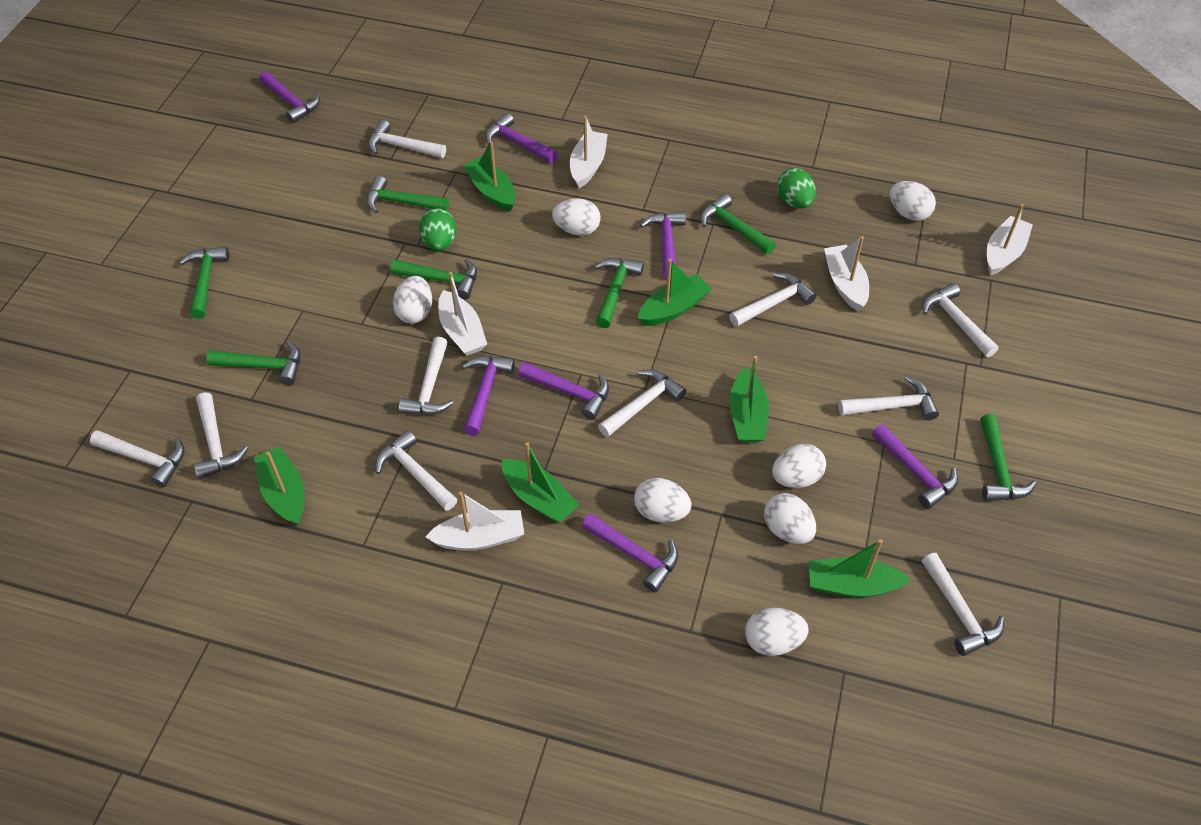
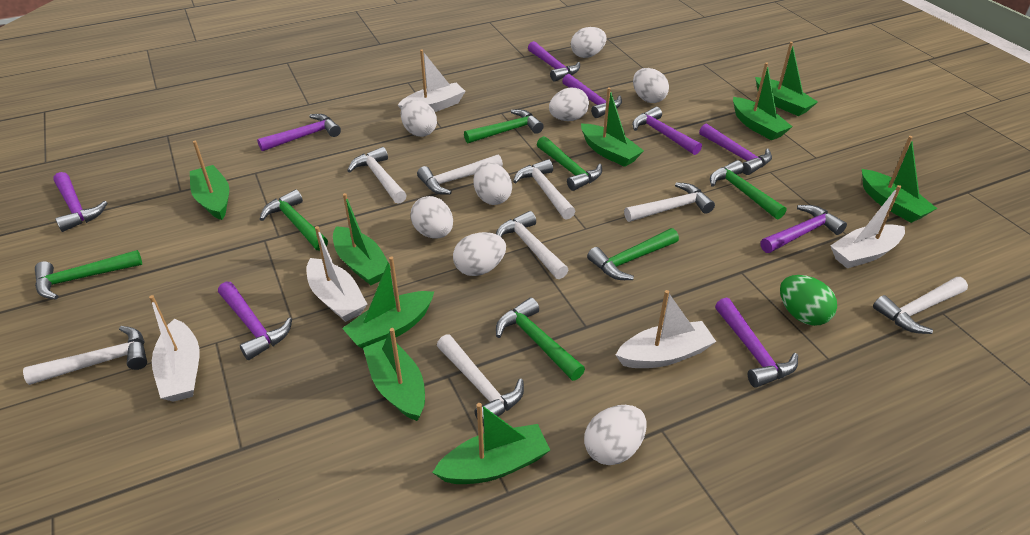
green boat: [254,447,304,525] [463,141,515,212] [502,442,579,523] [638,259,712,326] [729,356,769,443] [809,539,911,597] = 6 -> [190,141,229,220] [333,193,391,285] [342,256,434,349] [363,328,425,421] [432,403,550,484] [581,87,644,167] [733,62,792,140] [755,42,818,116] [862,136,937,223] = 9
green egg: [419,208,456,251] [777,168,816,208] = 2 -> [780,275,837,326] = 1
purple hammer: [259,71,320,123] [462,356,515,436] [486,113,558,163] [518,362,609,420] [582,513,678,593] [640,211,686,279] [872,424,958,509] = 7 -> [53,172,107,232] [218,281,292,360] [257,114,341,151] [528,41,580,82] [562,74,622,118] [632,107,702,155] [699,123,772,175] [715,297,798,388] [760,205,847,253] = 9
white egg: [393,276,432,323] [552,198,600,236] [634,478,692,522] [745,608,809,656] [764,493,816,544] [772,444,826,488] [890,181,936,221] = 7 -> [401,99,437,137] [410,196,453,239] [453,232,506,276] [474,162,512,205] [549,88,589,121] [571,27,607,58] [584,405,646,465] [633,68,669,103] = 8
white hammer: [90,430,185,488] [194,392,248,479] [368,120,446,158] [375,430,457,511] [399,337,453,415] [598,369,686,437] [729,273,816,327] [838,376,939,421] [922,553,1004,656] [923,283,999,357] = 10 -> [23,326,147,385] [347,147,407,204] [417,154,503,195] [437,334,524,426] [496,211,568,279] [513,159,576,220] [624,182,715,222] [873,277,968,334] = 8

